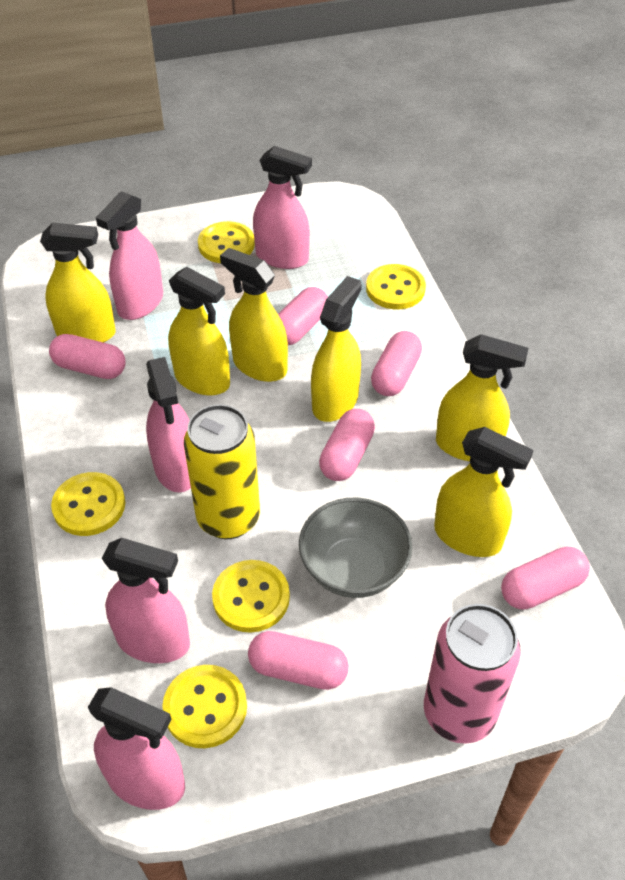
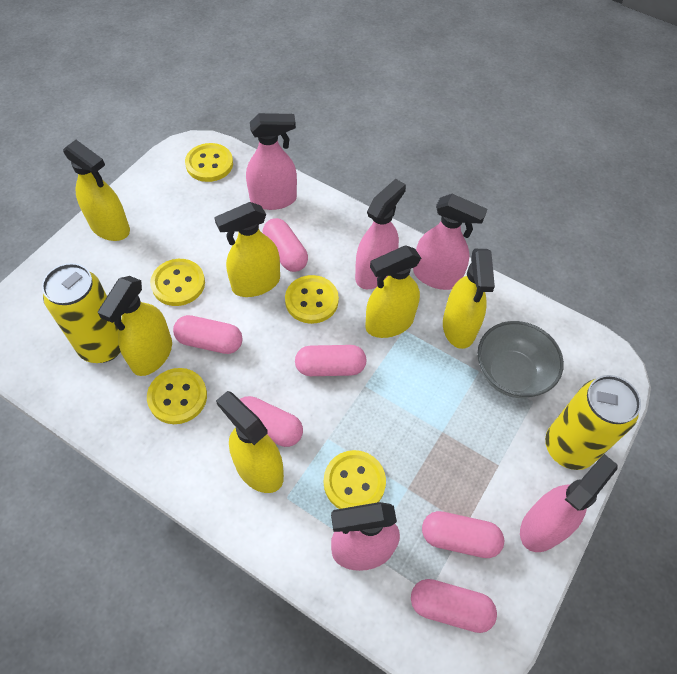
pink can: [424,604,521,744] = 1 -> none = 0
yellow can: [184,404,260,539] = 1 -> [42,263,121,363] [545,375,641,470] = 2

